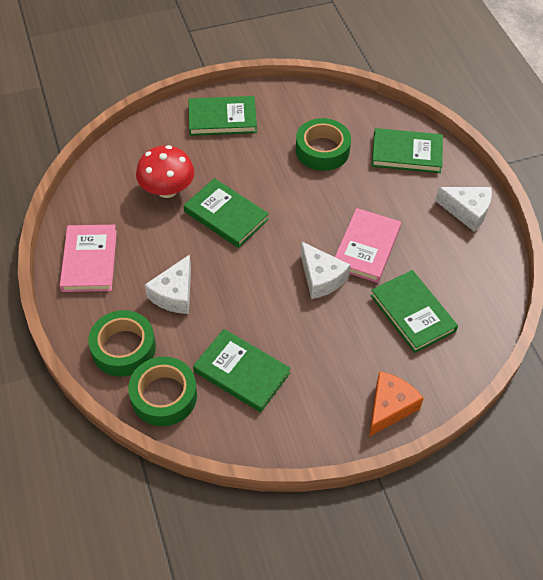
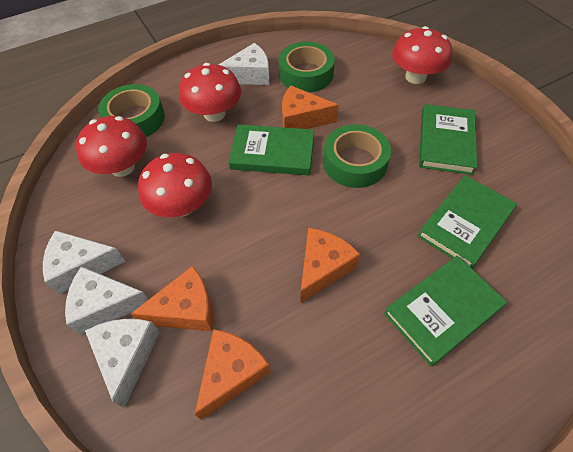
green book: [184,178,269,248] [188,96,257,136] [193,329,291,412] [370,270,458,353] [372,128,443,173] = 5 -> [228,124,314,175] [384,255,507,366] [417,175,517,268] [419,104,477,175] = 4
orange cheese: [369,371,424,437] = 1 -> [131,266,213,331] [195,329,271,420] [282,85,339,129] [300,228,360,303] = 4
pink book: [60,225,117,292] [335,208,401,283] = 2 -> none = 0
red mushroom: [136,145,195,198] = 1 -> [76,116,147,177] [138,153,212,217] [179,63,241,122] [392,26,452,84] = 4
white cheese: [145,255,191,314] [301,241,350,299] [435,187,492,232] = 3 -> [43,230,125,294] [65,267,149,335] [85,319,160,408] [219,43,270,85] = 4

